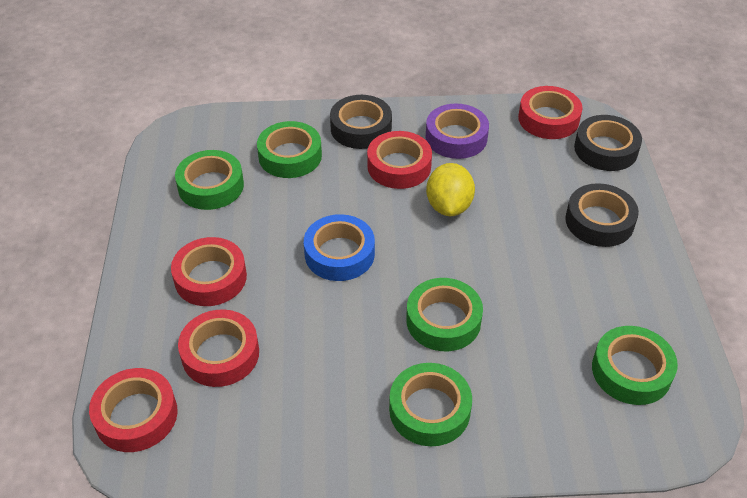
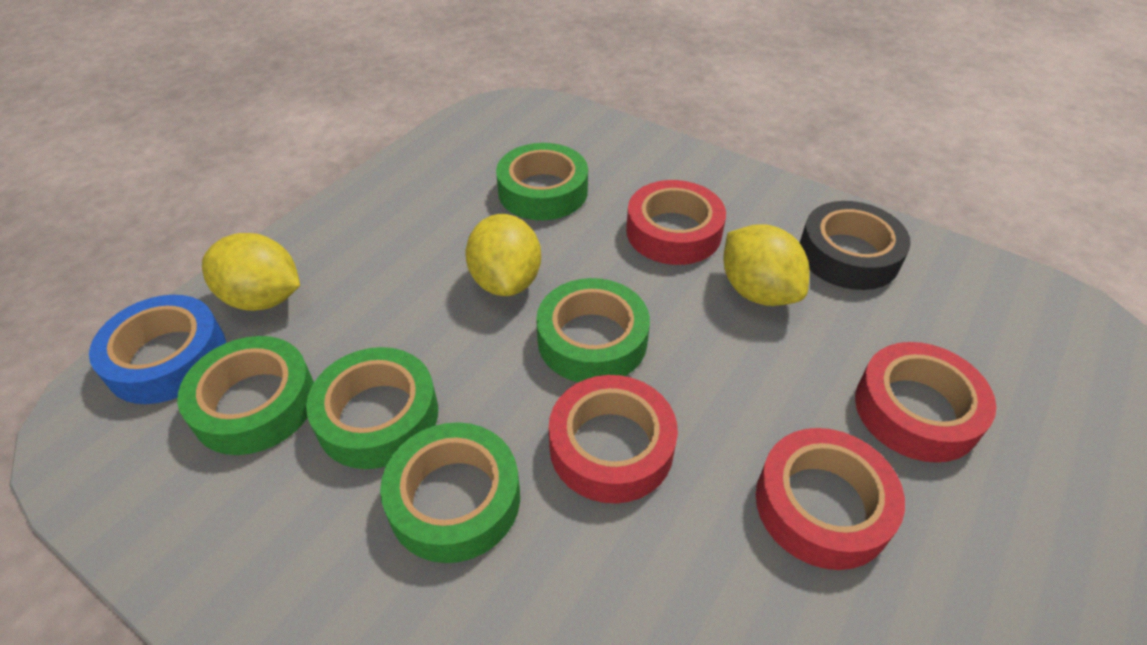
black tape: [330,95,392,149] [565,183,639,247] [574,115,642,171] = 3 -> [800,201,911,290] = 1
purple tape: [426,104,489,159] = 1 -> none = 0
red tape: [89,368,178,452] [171,237,247,306] [178,309,259,387] [367,131,432,189] [518,86,582,139] = 5 -> [549,375,678,503] [626,180,726,265] [756,428,905,570] [855,342,996,463] = 4
yellow lemon: [426,163,475,216] = 1 -> [202,233,300,311] [465,214,541,296] [723,224,809,306] = 3

